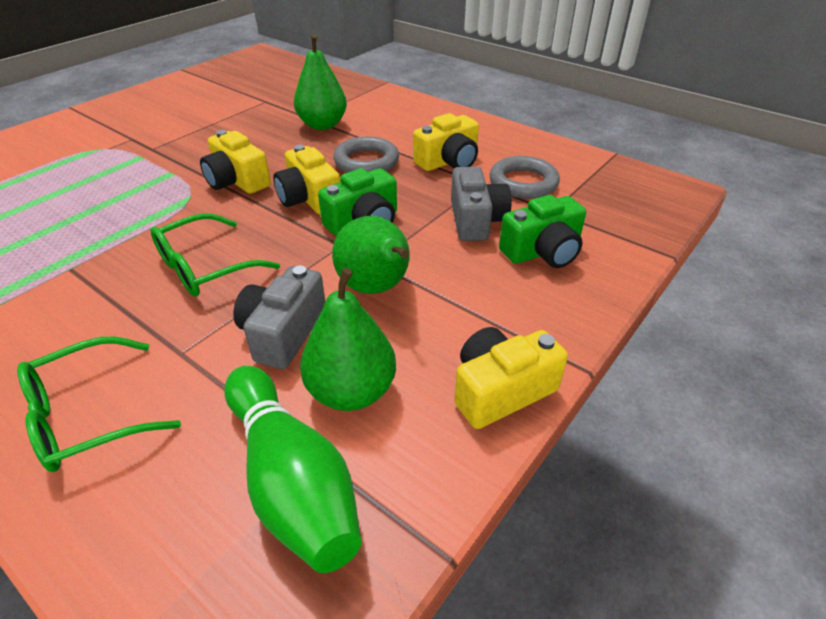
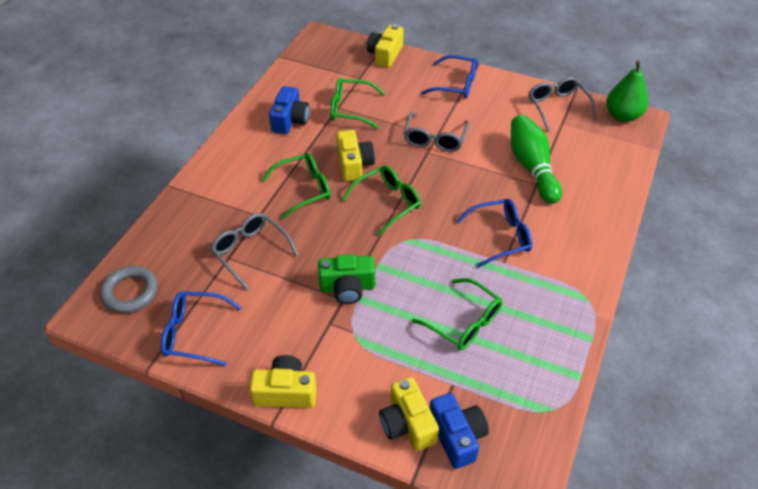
blue camera: none = 0 -> [269,86,310,134] [429,393,489,469] = 2
blue glasses: none = 0 -> [161,292,242,366] [421,55,478,99] [456,199,532,268] = 3
green camera: [318,168,397,236] [499,195,586,268] = 2 -> [318,254,375,304] = 1
green glasses: [17,337,181,472] [150,213,280,297] = 2 -> [261,153,331,219] [330,78,385,129] [342,165,421,235] [412,278,502,350] = 4
green pear: [294,34,347,130] [300,268,396,411] [332,216,410,294] = 3 -> [607,61,648,122] = 1
grey camera: [233,266,325,369] [451,167,511,241] = 2 -> none = 0
grey glasses: none = 0 -> [211,213,298,290] [404,112,469,152] [528,77,597,131] = 3
grey ring: [333,137,399,173] [490,156,560,199] = 2 -> [100,266,158,313] = 1

